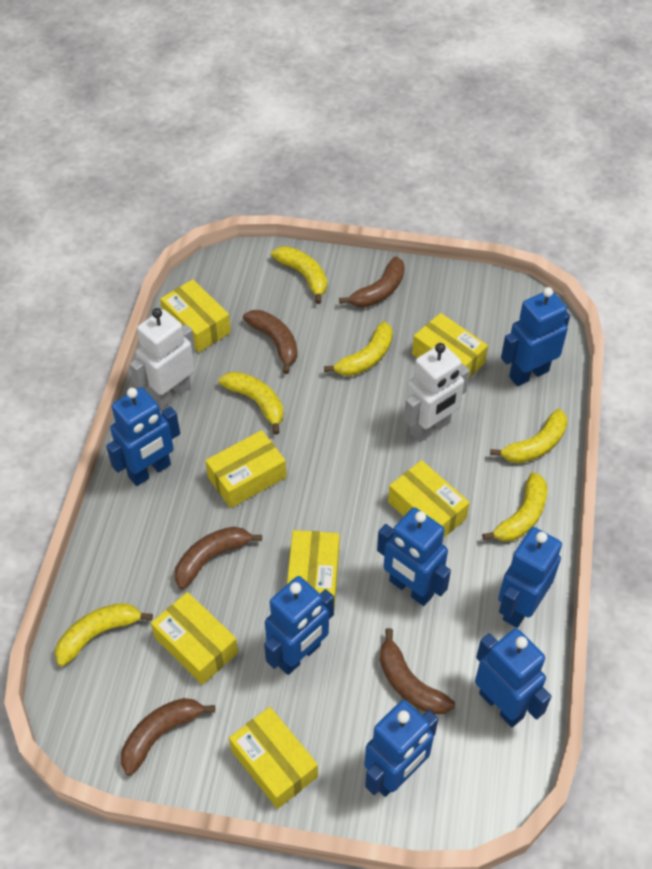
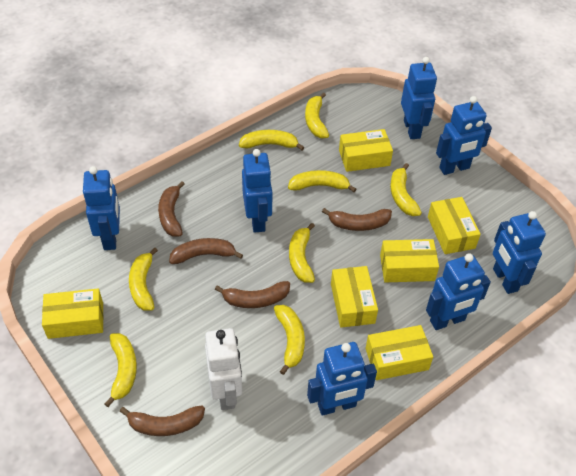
white robot: [130,308,195,409] [404,343,470,442] = 2 -> [205,328,242,410] = 1
yellow banana: [55,603,153,666] [219,371,283,435] [271,246,327,304] [324,321,393,376] [482,472,547,542] [490,409,568,463] = 6 -> [104,333,137,407] [129,247,158,311] [239,130,304,150] [274,305,305,375] [288,170,356,192] [289,223,315,283] [305,92,329,138] [390,163,422,216] = 8
yellow box: [151,592,238,685] [160,279,231,352] [205,430,286,508] [229,707,318,809] [287,530,340,610] [388,460,470,538] [412,313,488,378] = 7 -> [42,288,103,339] [331,266,378,328] [339,129,393,172] [366,325,433,380] [380,239,439,282] [428,197,481,254] = 6

